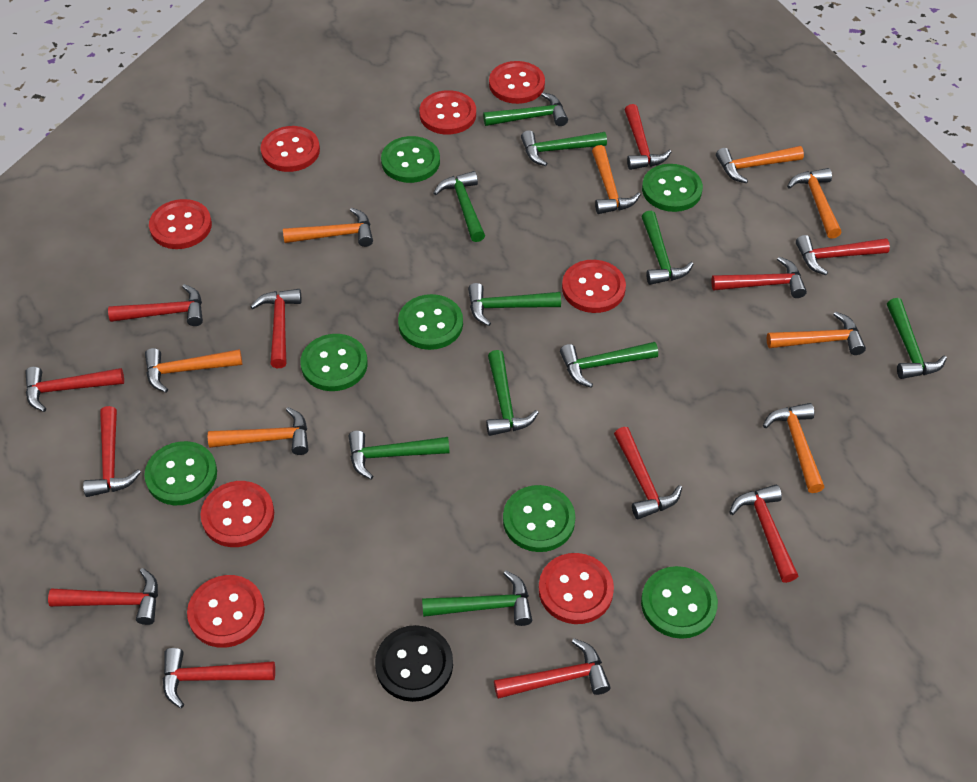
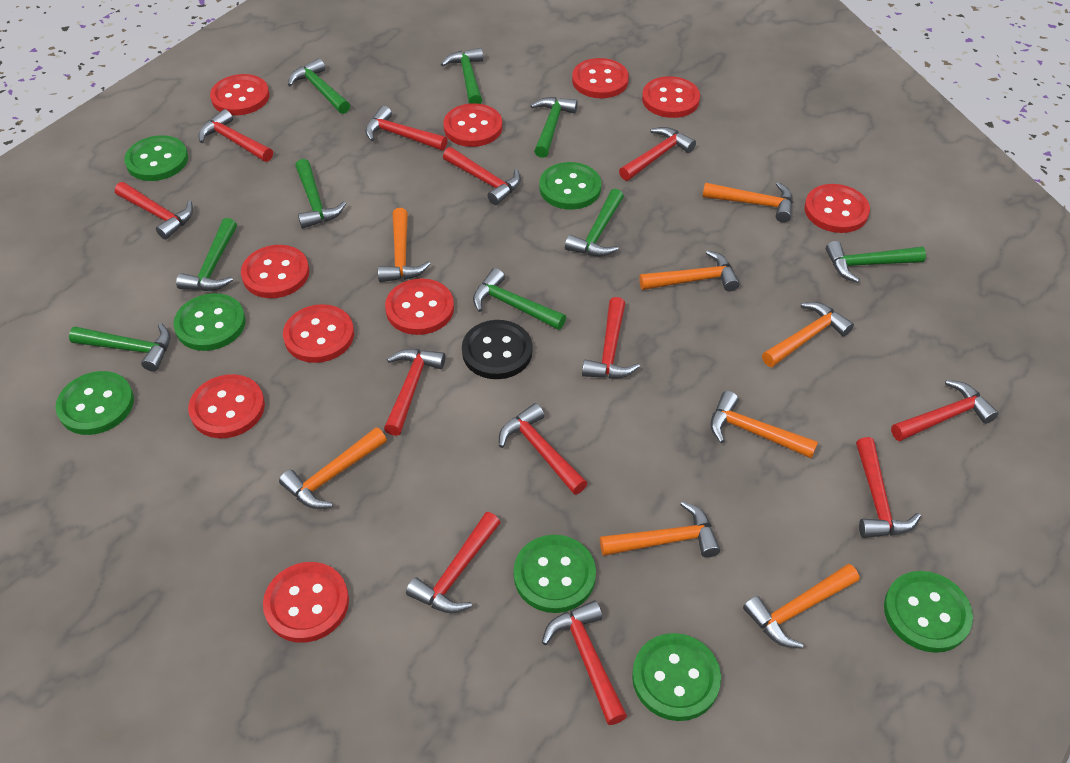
green hammer: [349,431,450,479] [422,570,532,626] [434,171,485,242] [468,283,561,326] [483,92,568,126] [486,350,539,436] [521,130,607,166] [560,342,658,388] [641,211,694,285] [887,298,947,379] = 10 -> [69,323,170,372] [176,218,237,291] [288,58,350,114] [295,159,346,229] [441,48,483,104] [473,268,566,330] [530,97,578,158] [565,189,624,257] [826,241,926,283] = 9
red button: [149,199,212,249] [187,575,265,648] [201,481,274,547] [261,126,320,172] [419,90,476,134] [489,61,545,104] [539,553,614,624] [562,260,626,313] = 8 -> [188,374,265,438] [210,74,269,115] [241,245,309,298] [263,562,349,643] [283,304,354,363] [385,278,454,335] [443,103,502,147] [572,58,629,98] [642,76,700,118] [804,184,870,233] = 10

